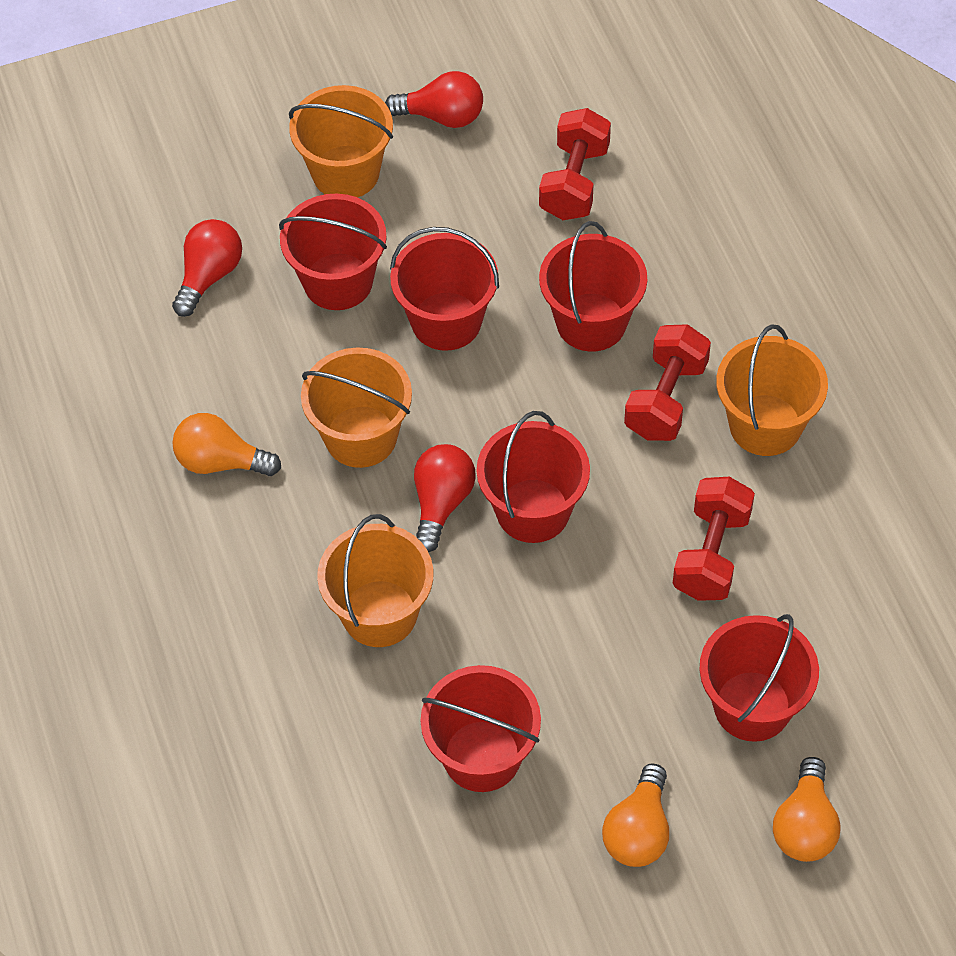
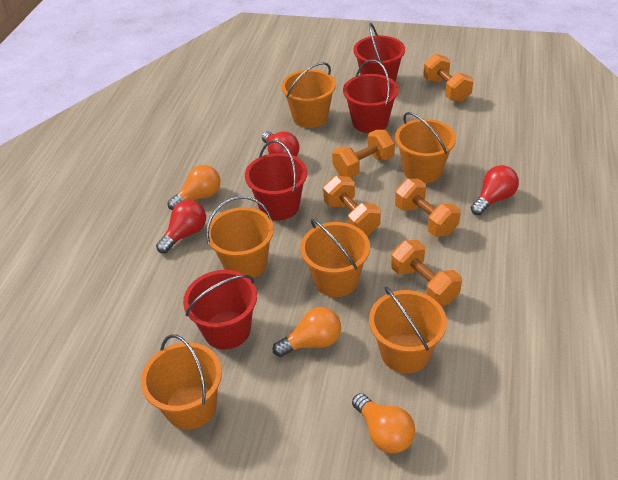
orange bucket: [289,85,393,198] [301,348,412,468] [317,514,433,647] [716,324,828,456] = 4 -> [141,334,222,430] [206,196,274,278] [281,62,336,128] [300,219,370,297] [369,286,447,373] [395,112,456,183] = 6
orange dumbbell: none = 0 -> [323,176,381,235] [332,130,395,178] [391,240,462,306] [395,179,461,237] [423,54,474,102] = 5
red bucket: [279,193,387,310] [390,227,499,351] [421,665,541,792] [477,411,590,543] [539,221,647,352] [699,614,819,742] = 6 -> [183,270,257,350] [245,140,307,220] [343,59,399,133] [353,22,405,81] = 4
red dumbbell: [539,108,611,220] [624,324,711,441] [673,477,755,601] = 3 -> none = 0

